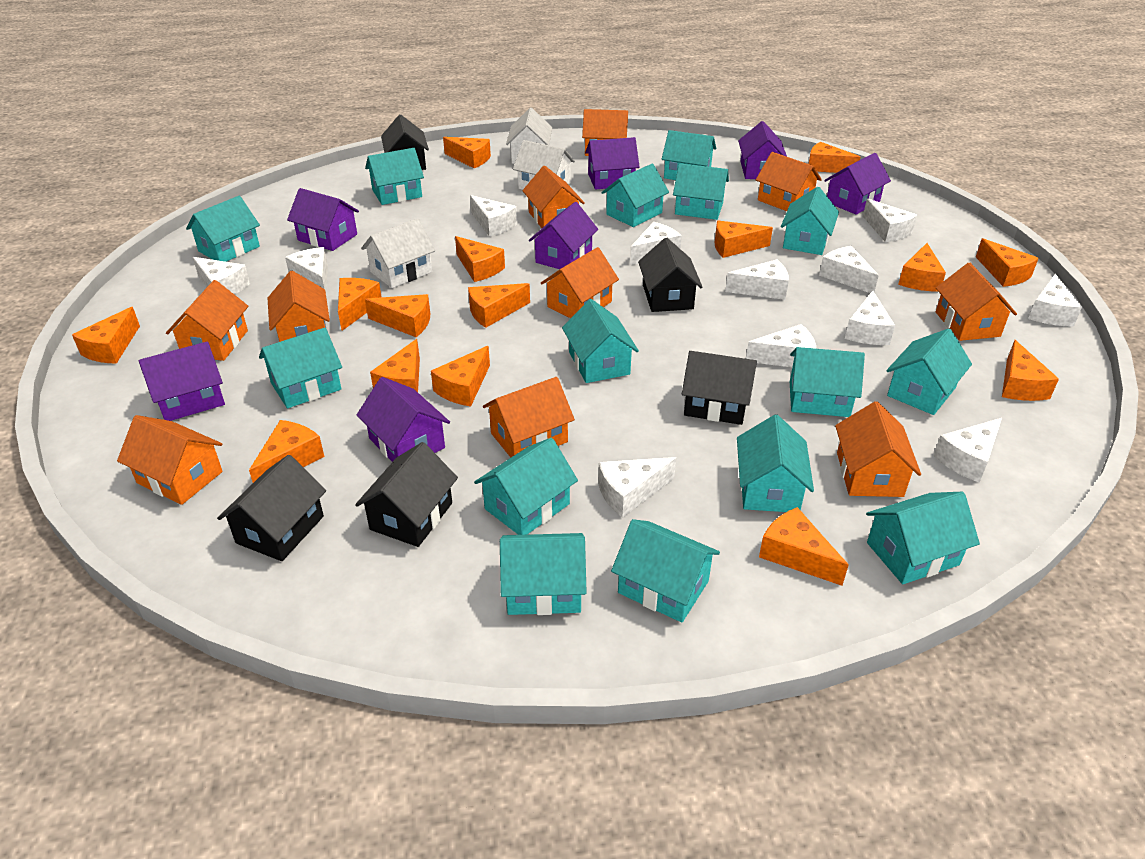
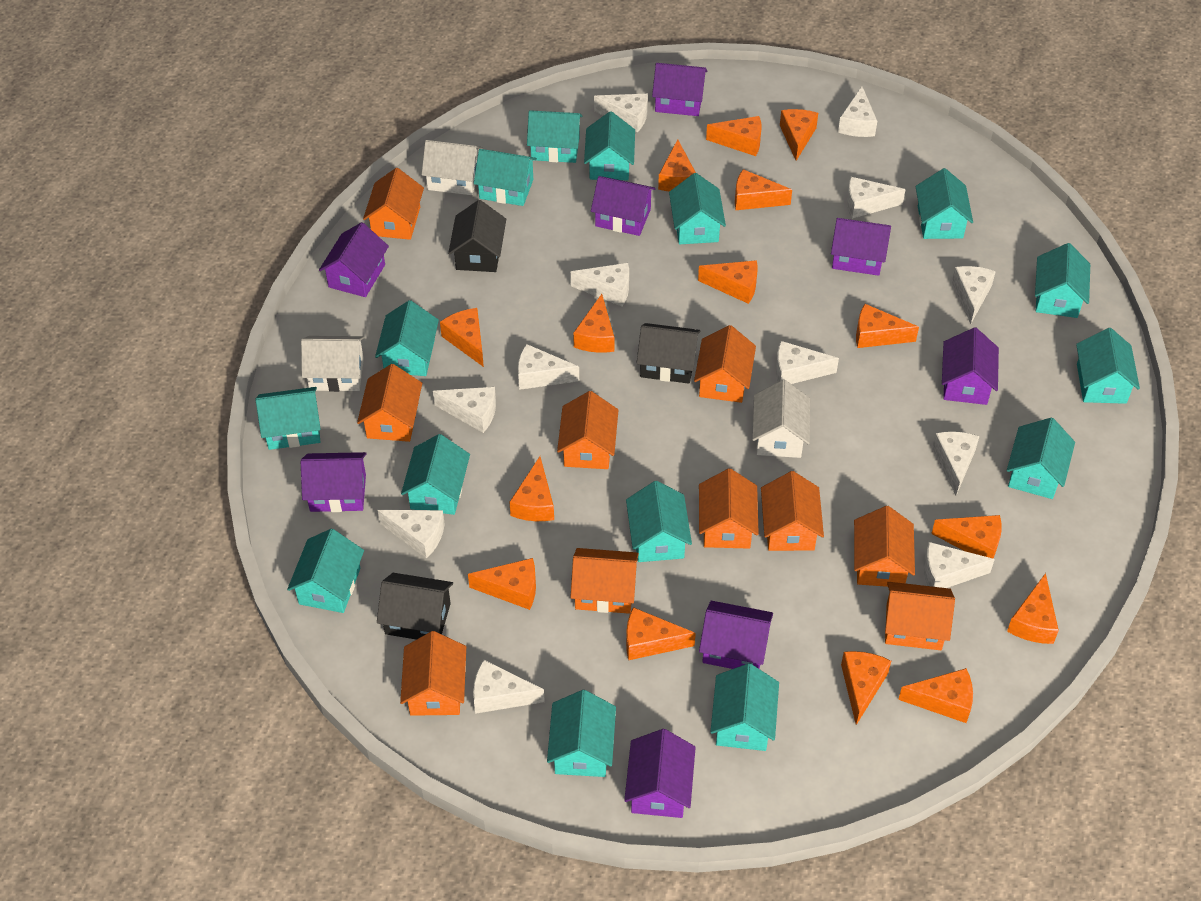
black house: [217,455,326,561] [355,442,458,547] [381,114,429,170] [638,238,703,312] [682,351,757,425] = 5 -> [377,573,453,640] [448,200,506,272] [637,323,700,384] = 3
purple house: [139,342,225,421] [287,188,359,251] [357,377,450,462] [529,202,598,269] [585,137,640,189] [738,121,787,179] [824,153,891,215] = 7 -> [301,452,367,512] [319,222,389,297] [591,176,656,236] [624,729,696,818] [652,63,707,116] [699,601,773,669] [831,218,891,276] [942,327,999,405] = 8

